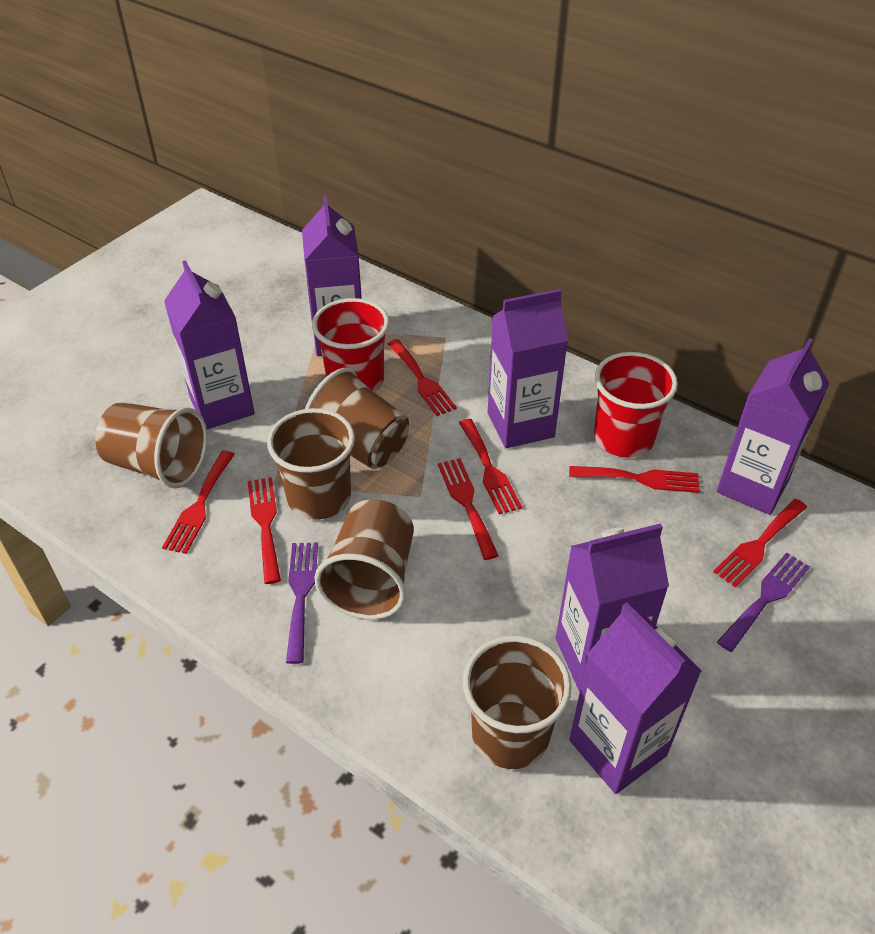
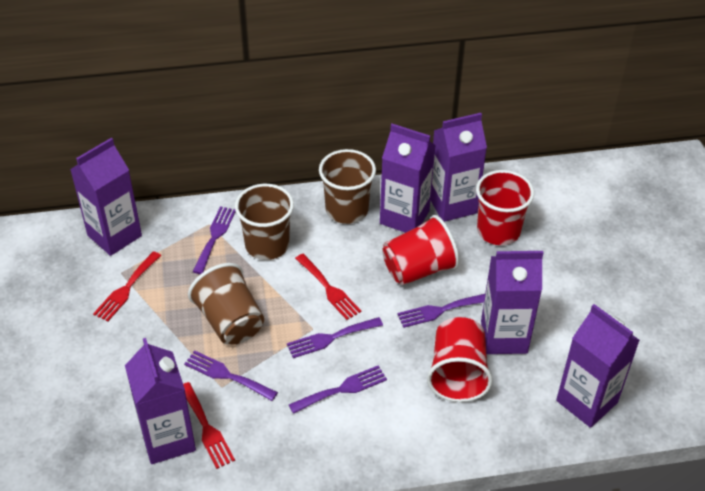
brown cup: [95,402,207,489] [267,408,355,520] [305,368,409,469] [314,499,414,619] [463,636,572,769] = 5 -> [188,263,264,345] [235,184,294,260] [319,149,376,224] = 3
purple fork: [286,543,318,664] [717,552,810,652] = 2 -> [184,350,278,401] [193,206,236,274] [287,317,383,358] [289,365,387,414] [397,294,485,328] = 5
red cup: [312,298,389,392] [594,352,678,458] = 2 -> [382,215,460,285] [427,317,493,402] [476,170,534,245] = 3
red fork: [162,450,235,554] [248,477,281,584] [388,339,457,416] [438,458,499,560] [459,419,522,514] [569,466,700,493] [713,499,807,587] = 7 -> [93,251,161,322] [183,382,235,469] [295,254,361,320] = 3

